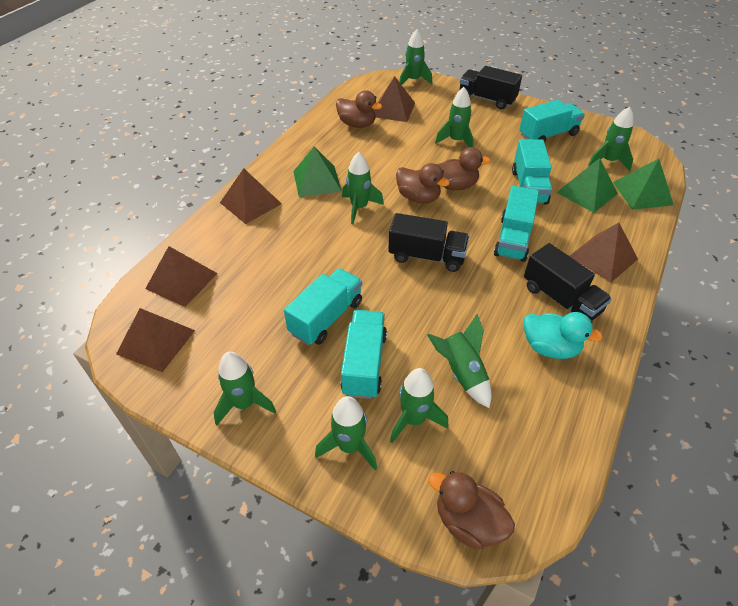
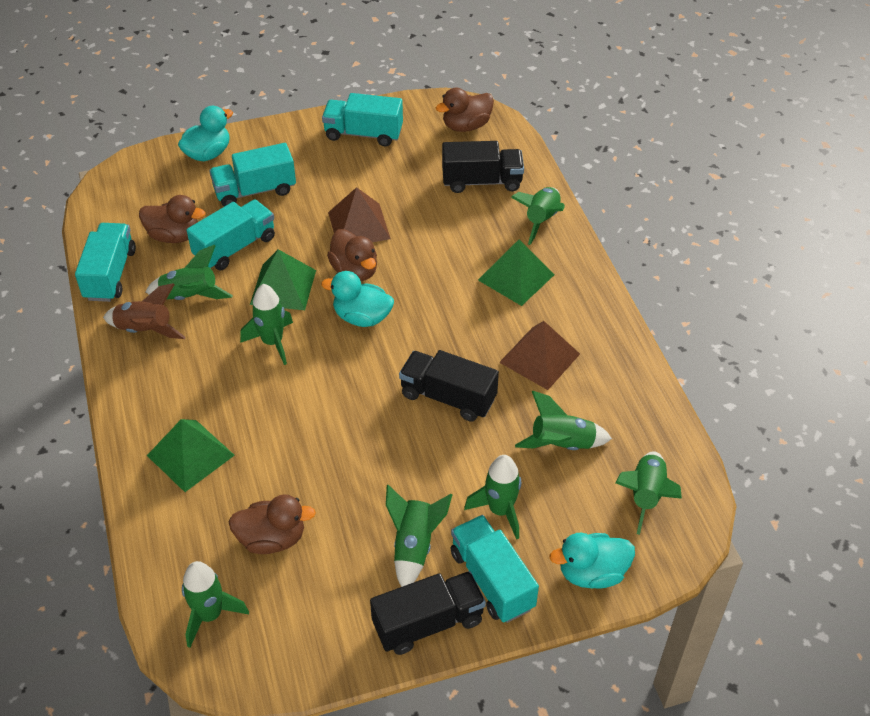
brown pyramid: [116,308,195,372] [145,246,218,307] [220,168,282,224] [374,76,415,122] [570,223,638,283] = 5 -> [328,187,391,242] [499,321,580,390] = 2
brown rocket: none = 0 -> [103,283,186,339] = 1
turquoise duck: [524,312,603,359] = 1 -> [178,106,233,161] [321,271,394,327] [549,533,635,588] = 3

